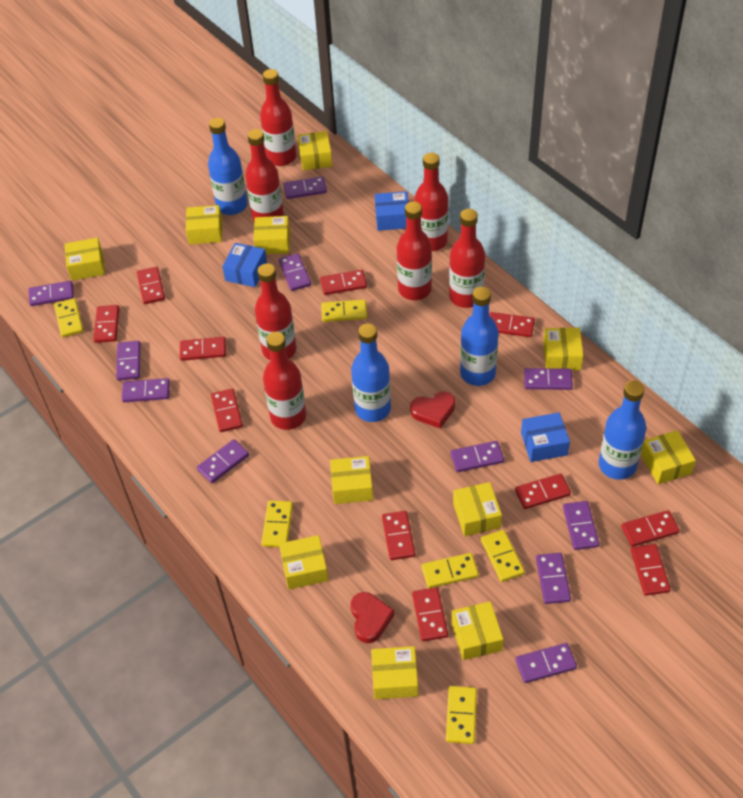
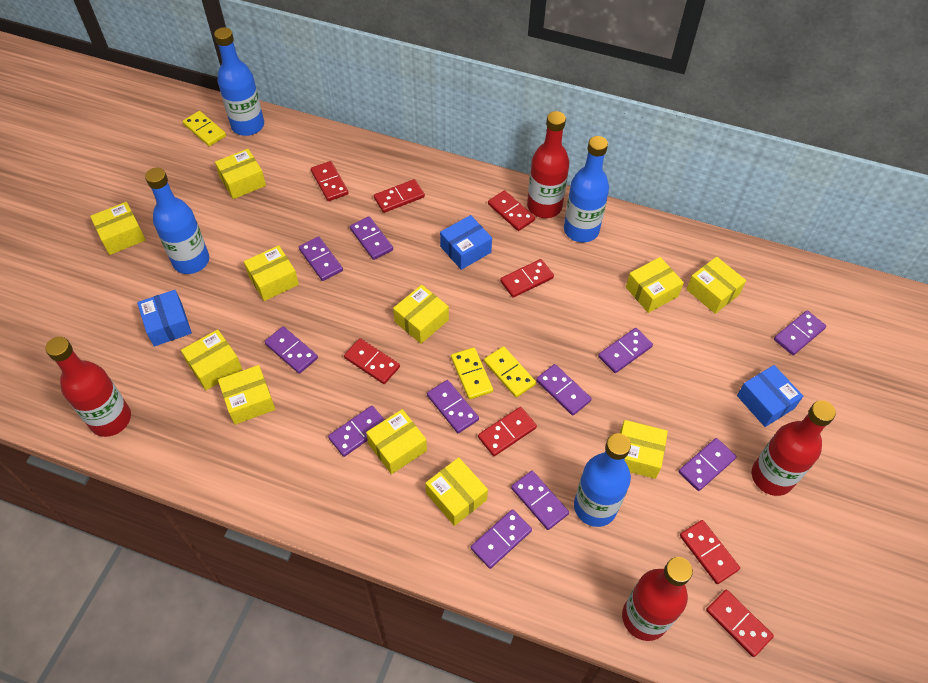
red bottle: [245,129,284,222] [255,264,297,360] [260,69,297,166] [263,332,306,430] [397,201,432,300] [414,153,448,251] [449,209,485,308] = 7 -> [46,337,131,437] [527,111,569,218] [622,557,693,641] [752,400,836,496] = 4
red domino: [93,305,120,343] [137,267,165,304] [180,337,226,361] [211,388,243,432] [320,270,367,295] [382,511,415,560] [412,587,448,641] [489,312,535,337] [515,474,571,509] [621,510,680,547] [631,544,671,596] = 11 -> [311,161,349,201] [344,338,400,384] [374,179,425,213] [478,407,537,456] [488,190,535,231] [500,259,554,298] [680,520,740,584] [706,590,774,657] = 8
red heart: [351,592,394,643] [410,391,455,429] = 2 -> none = 0
yellow domino: [54,298,84,337] [261,500,293,547] [321,299,367,322] [422,553,479,588] [446,686,477,744] [481,530,525,582] = 6 -> [182,111,226,146] [451,347,493,399] [484,346,536,398] = 3

